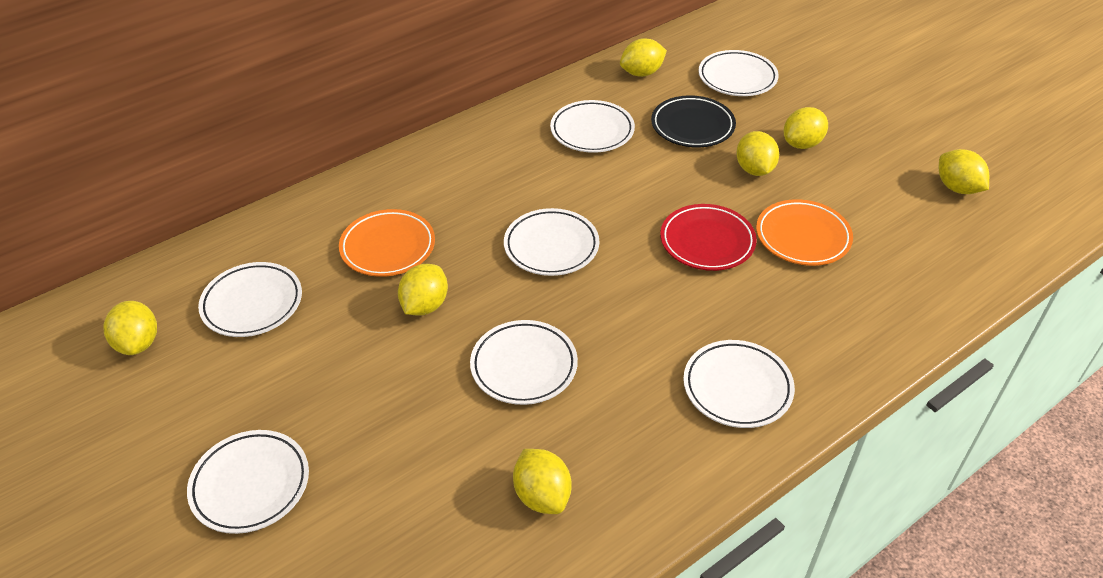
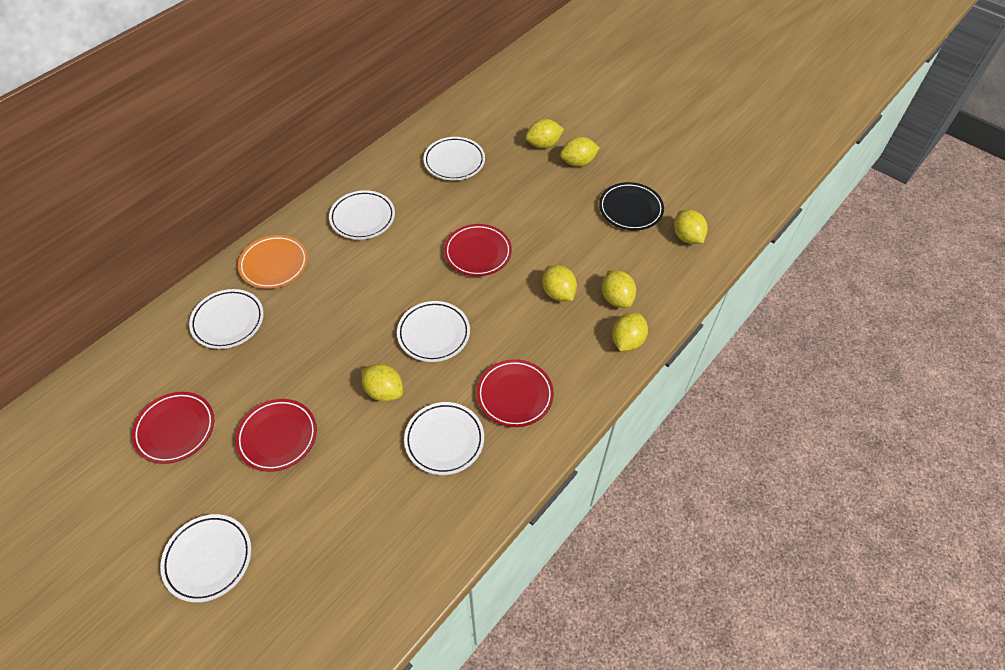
orange plate: [339,209,435,277] [756,199,853,266] = 2 -> [238,235,308,289] = 1
red plate: [660,204,757,271] = 1 -> [132,392,214,464] [235,399,317,472] [444,224,512,276] [477,359,554,427] = 4
white plate: [187,430,309,534] [198,262,302,337] [470,320,578,405] [504,208,599,276] [550,100,635,153] [683,340,795,428] [698,50,779,96] = 7 -> [160,514,251,602] [189,289,264,349] [329,190,395,240] [397,301,470,362] [404,402,484,475] [423,137,485,180] = 6

